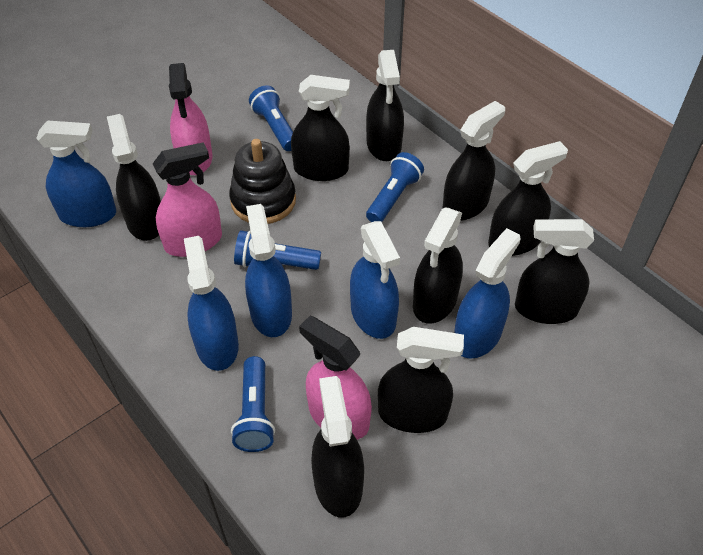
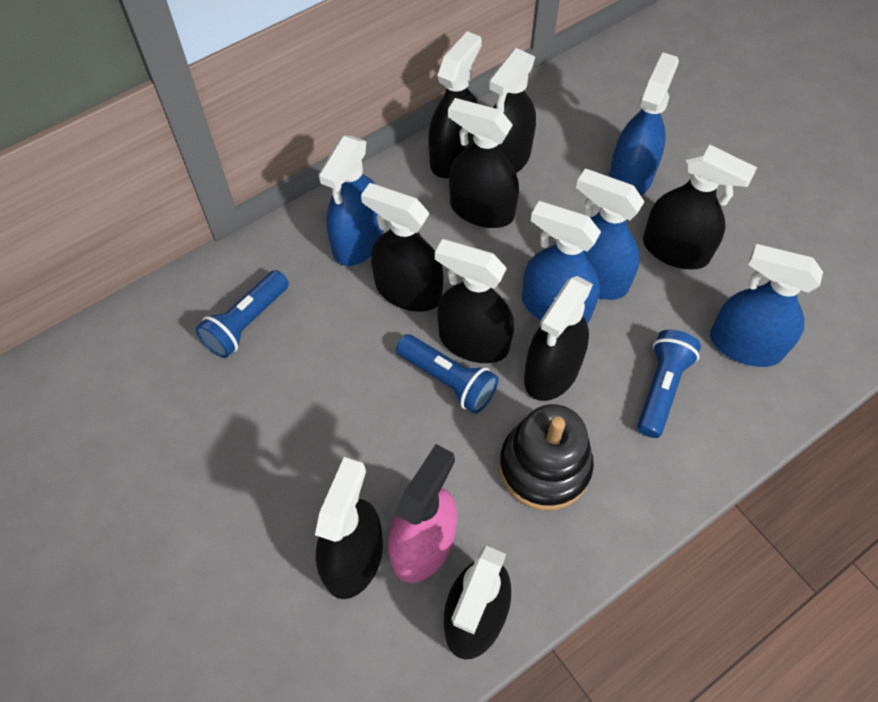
blue flashlight: [231,356,275,452] [234,230,321,270] [249,85,293,151] [366,152,424,222] = 4 -> [196,270,289,358] [396,334,498,414] [637,330,701,438] = 3
pink spray bottle: [153,142,222,257] [169,63,213,175] [299,316,372,440] = 3 -> [388,444,457,583] = 1

